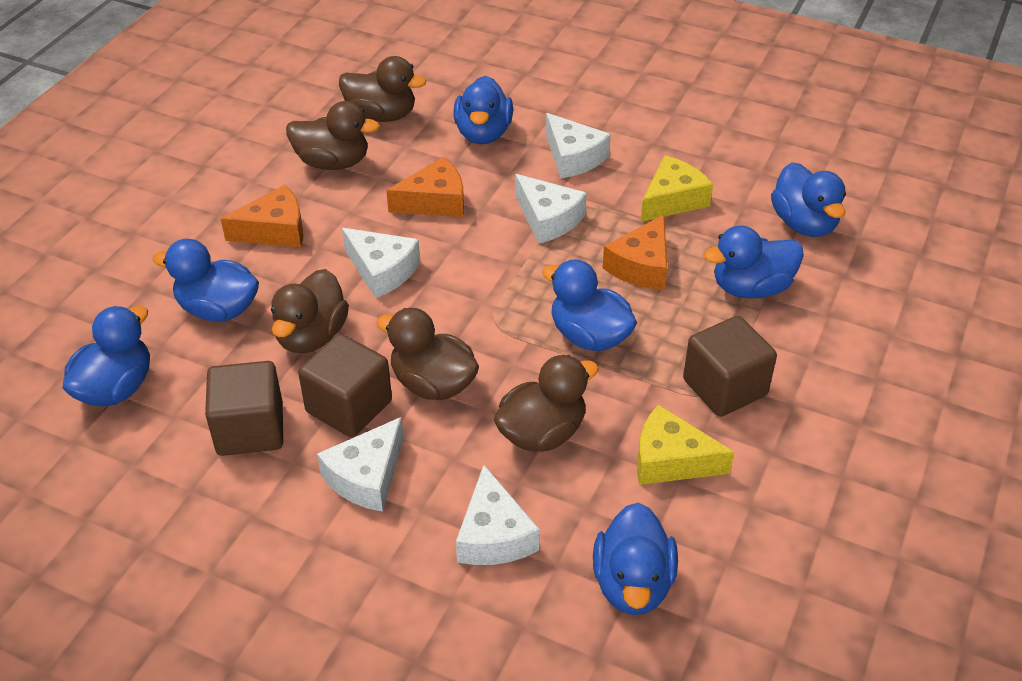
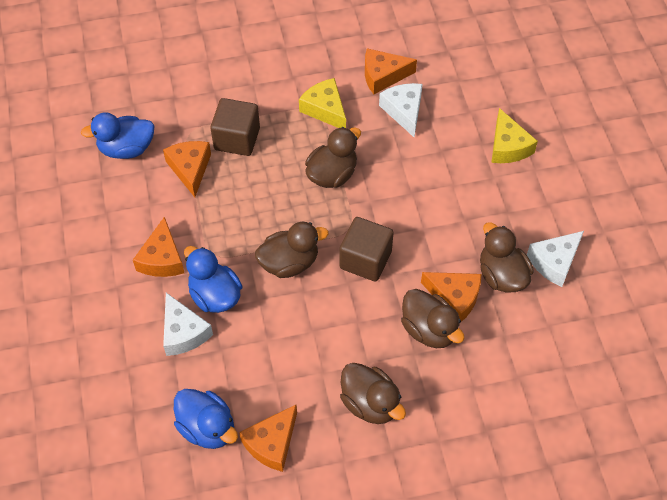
blue duck: [62,306,150,407] [153,239,259,321] [453,76,513,144] [542,259,637,351] [593,503,678,615] [704,225,804,299] [771,162,846,237] = 7 -> [81,112,154,159] [174,389,238,449] [184,246,242,313] = 3
brown cube: [205,361,283,456] [298,334,392,437] [683,316,777,417] = 3 -> [210,98,260,156] [339,217,394,282] = 2
orange cheese: [221,185,303,247] [386,157,464,217] [602,215,667,290] = 3 -> [133,217,184,277] [163,141,211,197] [239,404,297,472] [365,48,417,94] [421,272,481,322] = 5
white cheese: [317,417,404,512] [342,228,420,298] [456,465,540,565] [515,174,587,243] [546,113,611,178] = 5 -> [163,293,213,356] [379,83,423,137] [527,231,584,287] = 3

